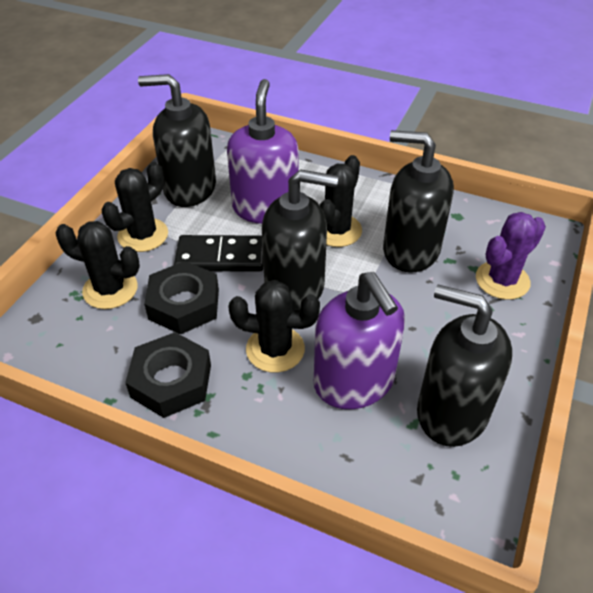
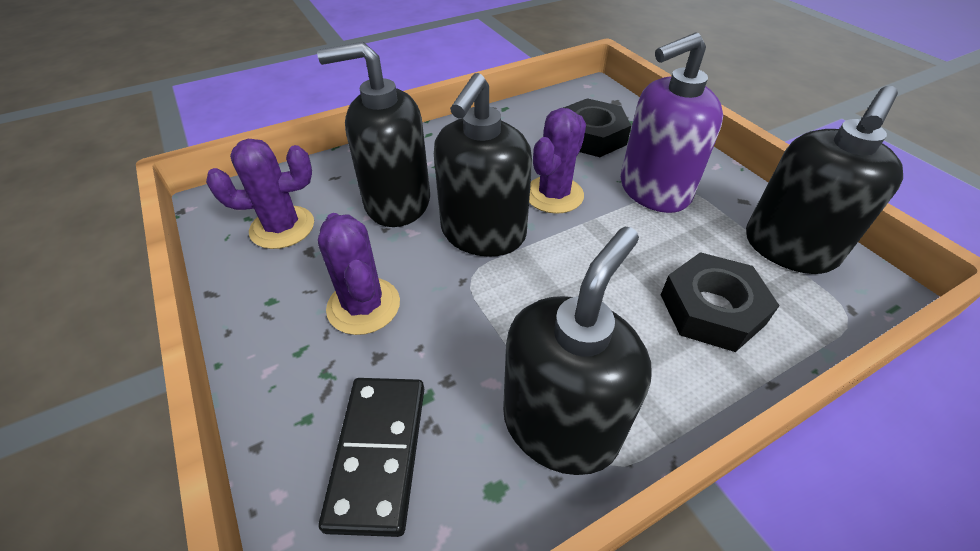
black cactus: [56,221,140,309] [102,162,168,252] [228,280,320,373] [319,155,362,247] = 4 -> none = 0
purple cactus: [476,212,546,300] = 1 -> [206,139,314,249] [318,213,400,335] [529,108,586,214] = 3
purple soap dispenser: [227,79,299,224] [314,272,405,409] = 2 -> [621,33,723,213] = 1

